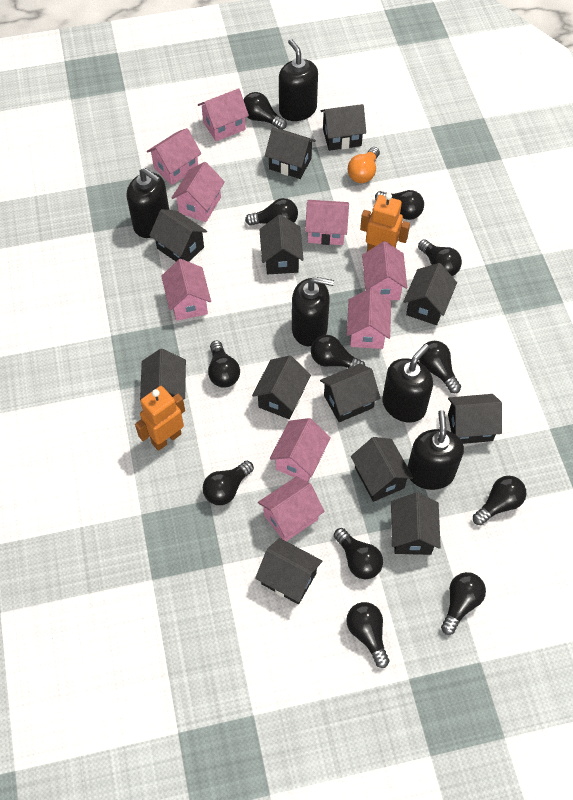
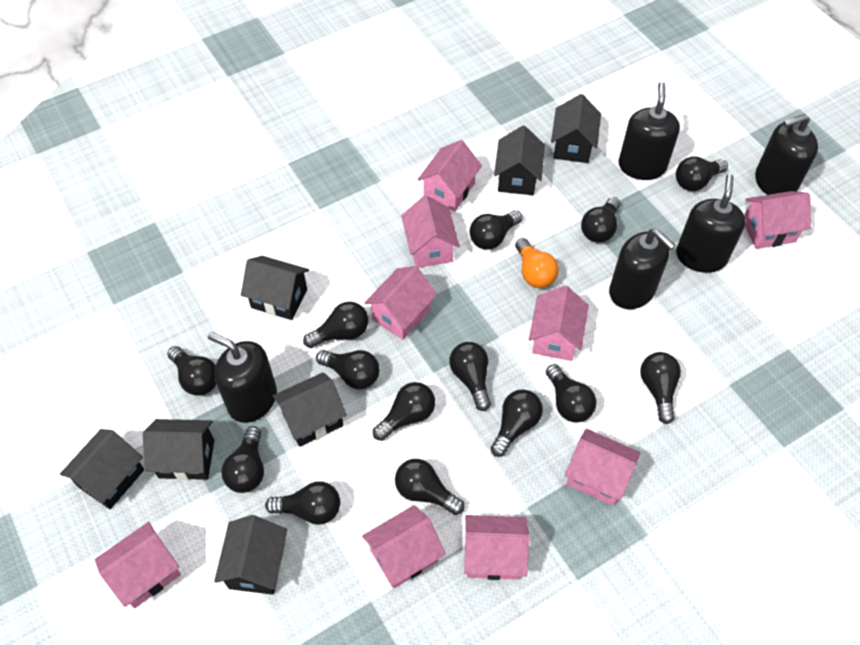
black house: [140,349,186,400] [149,209,207,262] [252,355,311,419] [255,538,322,604] [259,215,304,274] [265,128,316,179] [320,364,381,422] [321,104,366,151] [351,437,413,502] [391,492,441,555] [403,263,457,325] [448,394,502,444] = 12 -> [60,429,144,509] [143,419,214,480] [214,515,287,595] [241,256,309,320] [273,372,347,447] [494,126,545,195] [551,94,601,163] = 7
black light bulb: [203,461,254,505] [208,341,240,388] [243,92,287,130] [245,198,298,225] [311,335,365,368] [334,528,383,579] [346,602,389,668] [375,190,424,220] [418,239,462,276] [419,341,461,393] [441,572,486,635] [473,476,527,525] = 12 -> [167,346,216,396] [221,426,264,493] [265,481,340,525] [303,302,368,348] [316,350,380,389] [373,382,435,441] [395,459,465,515] [449,342,491,411] [470,210,523,250] [490,389,543,457] [546,364,596,423] [581,197,620,243] [640,352,681,424] [676,156,728,191] = 14
orange robot: [135,386,185,451] [360,193,410,251] = 2 -> none = 0

